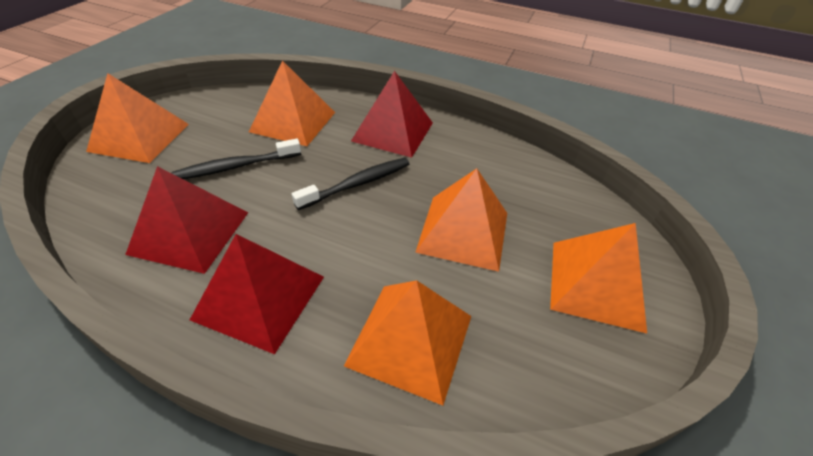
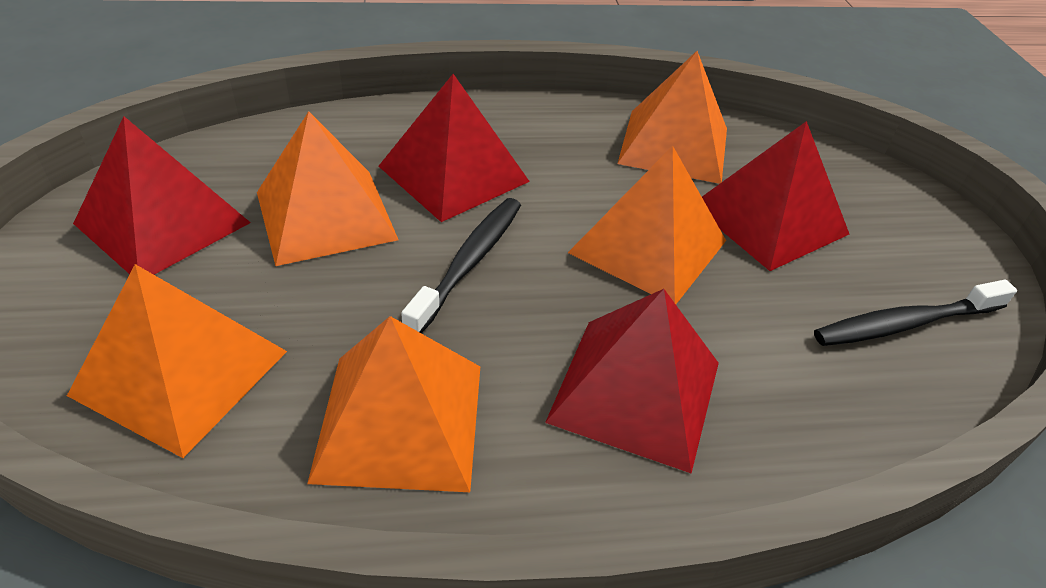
red pyramid: [125,166,248,274] [190,234,324,354] [351,71,433,158] = 3 -> [73,116,251,275] [379,74,530,222] [545,289,719,473] [702,121,849,271] = 4

